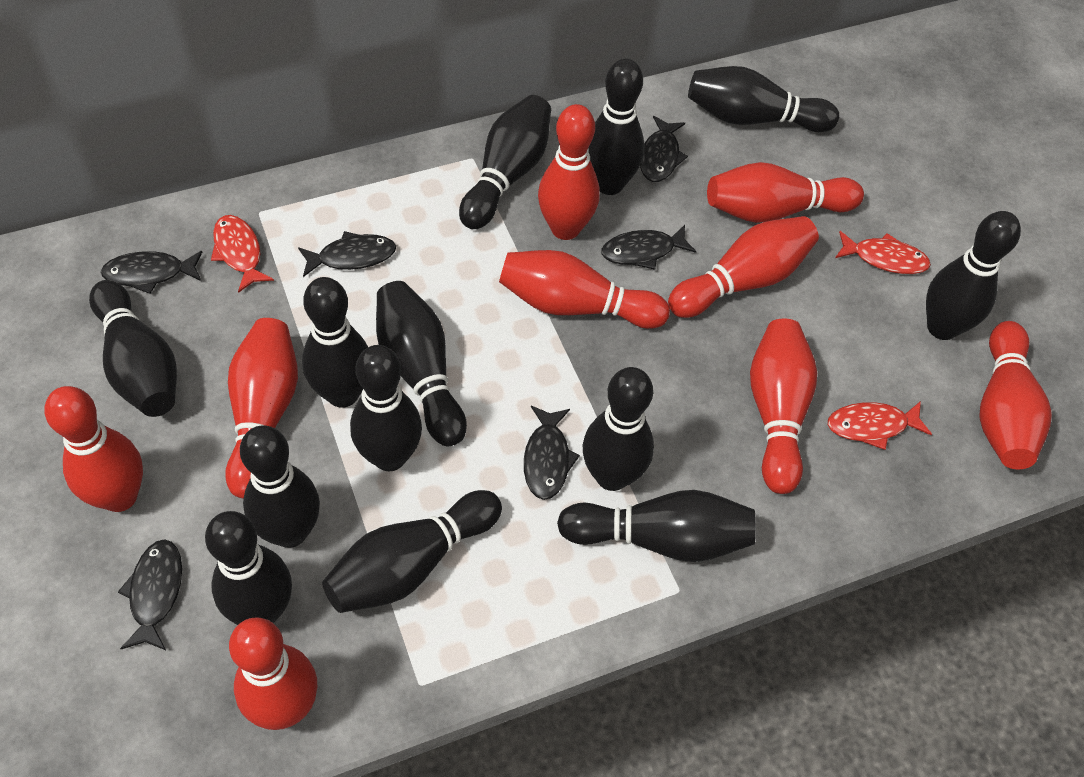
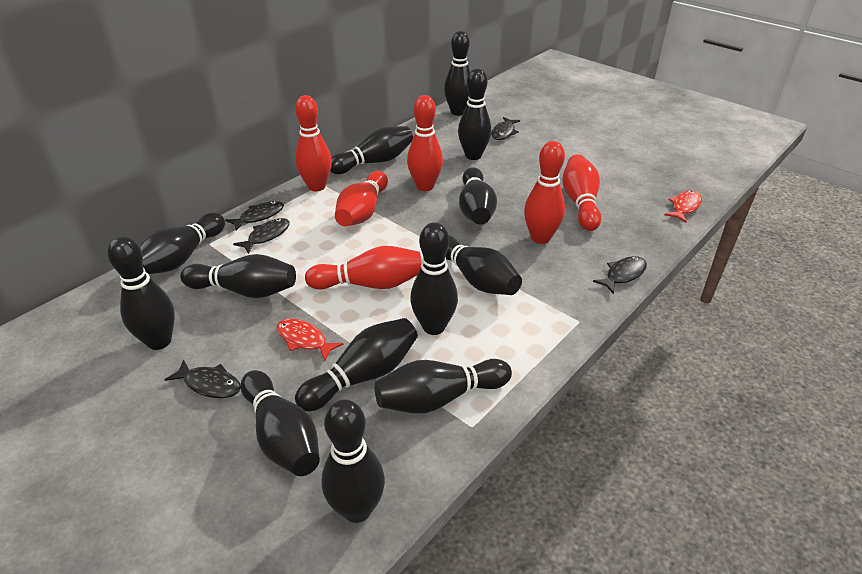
black fish: [101,251,202,294] [118,539,182,650] [298,231,396,277] [524,406,580,500] [601,225,697,270] [640,116,688,182] = 6 -> [164,359,241,398] [225,201,284,231] [233,218,290,254] [491,117,520,140] [593,256,647,294] = 5
red bowling pin: [45,386,143,512] [225,318,298,499] [229,617,317,730] [499,250,670,329] [538,104,600,240] [668,216,819,318] [707,162,864,223] [750,319,817,494] [979,321,1052,469] = 9 -> [295,95,332,191] [305,246,422,290] [335,171,388,226] [407,95,443,191] [524,141,565,244] [562,154,602,231] = 6
red fish: [211,215,274,293] [828,401,932,450] [835,231,931,274] = 3 -> [277,319,343,361] [665,190,702,223] = 2

